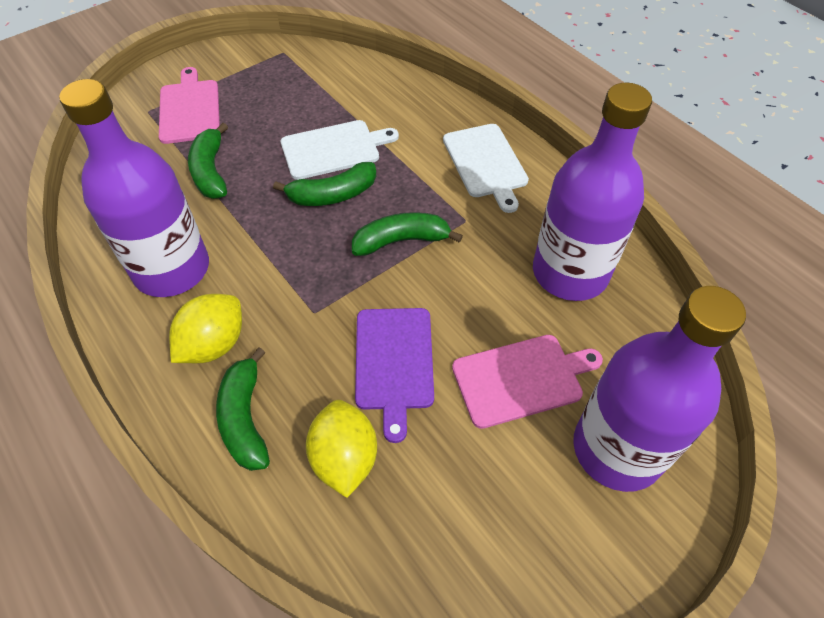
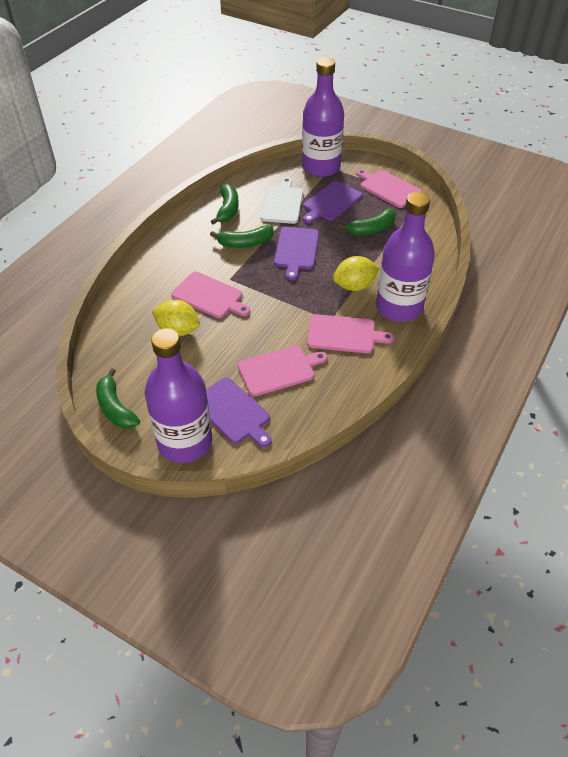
pink cutting board: [159,67,220,144] [452,335,603,429] = 2 -> [172,272,250,318] [238,346,327,397] [307,314,394,353] [356,169,422,208] = 4
purple cutting board: [355,308,434,443] = 1 -> [206,377,272,447] [274,227,319,280] [303,181,362,223] = 3
white cutting board: [281,120,399,180] [443,124,529,213] = 2 -> [260,177,303,224] = 1

